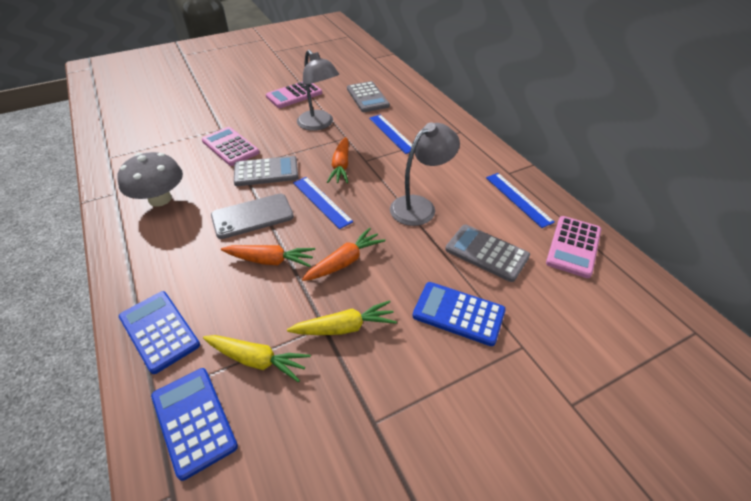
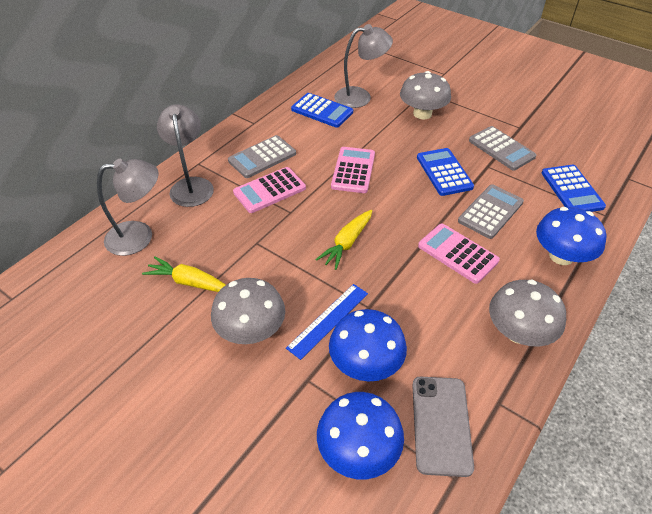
blue mushroom: none = 0 -> [317,392,404,479] [329,309,407,381] [536,207,606,265] = 3
blue ruler: [293,177,353,229] [369,114,412,154] [486,173,555,228] = 3 -> [286,284,368,360] = 1
grey lamp: [297,50,339,131] [390,122,460,226] = 2 -> [97,159,159,256] [157,104,214,207] [334,24,393,108] = 3
grey mushroom: [117,152,183,207] = 1 -> [211,278,285,344] [400,71,451,119] [489,280,566,347] = 3
orange carrot: [221,245,315,267] [302,228,385,281] [327,137,349,184] = 3 -> none = 0

